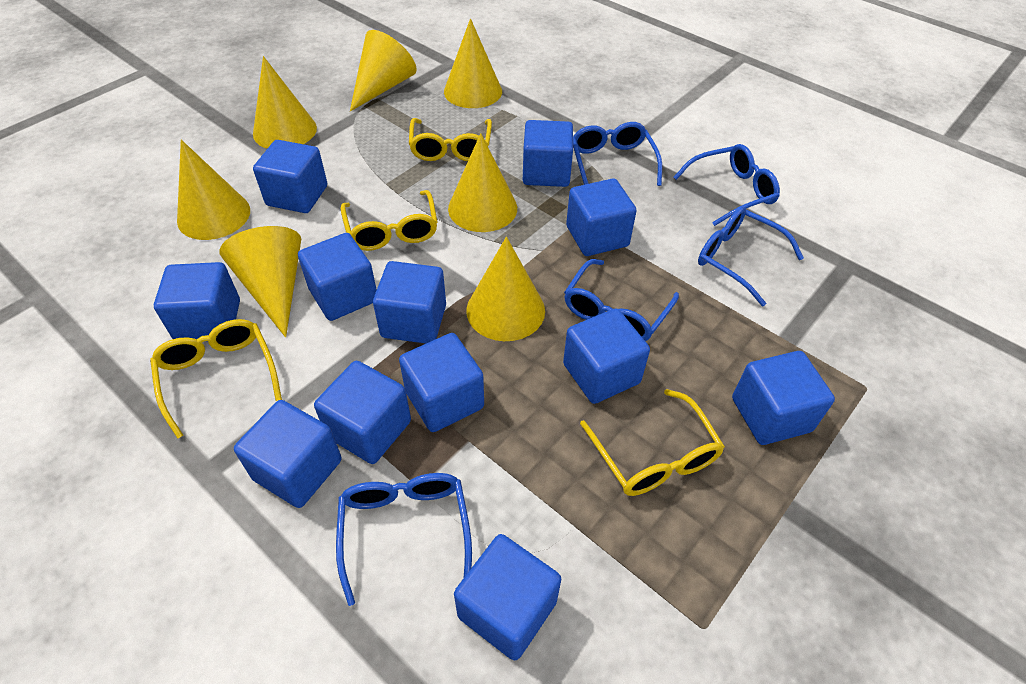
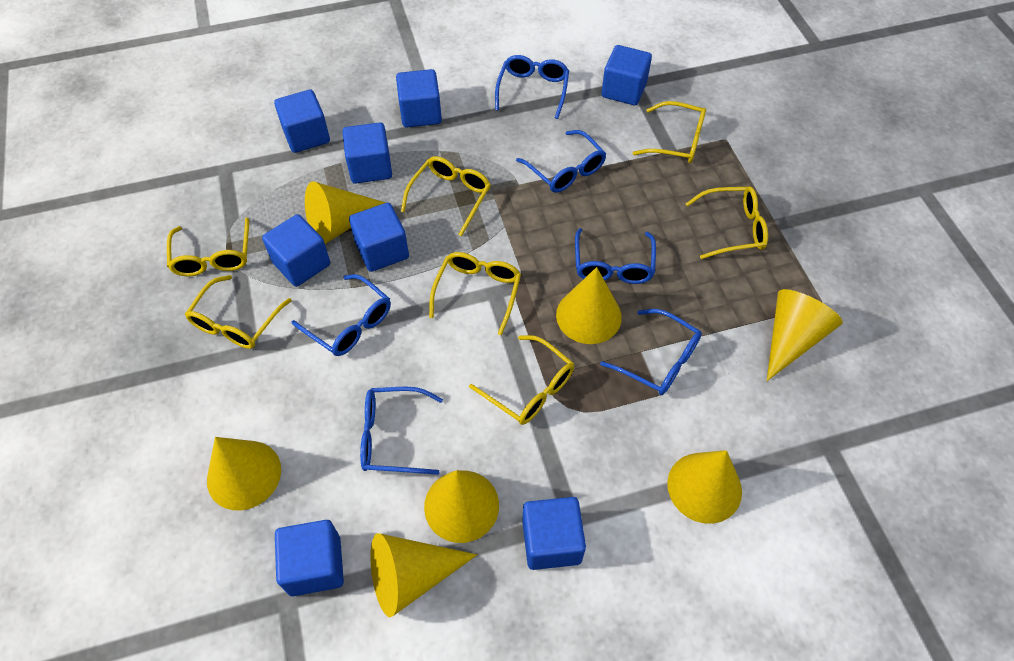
blue cube: [154,262,240,339] [234,400,342,508] [253,140,327,213] [298,233,377,321] [314,361,411,464] [373,261,446,344] [399,333,484,432] [454,534,561,660] [523,120,573,187] [563,308,650,404] [566,178,637,256] [732,351,835,445] = 12 -> [262,214,330,287] [274,90,330,153] [275,520,344,596] [342,122,392,184] [349,203,409,272] [396,69,442,128] [522,497,586,570] [601,45,652,105] = 8
blue glasses: [336,473,472,606] [564,259,679,341] [573,122,662,186] [673,144,780,226] [698,207,804,306] = 5 -> [292,274,391,356] [360,387,443,475] [495,55,569,119] [516,130,606,193] [575,228,656,284] [600,309,702,395] = 6
yellow glasses: [150,319,282,439] [341,190,438,251] [409,118,492,161] [580,389,725,496] = 4 -> [167,217,249,276] [185,275,292,349] [401,156,491,236] [429,252,521,335] [469,335,574,425] [633,101,706,163] [685,186,768,259] = 7

